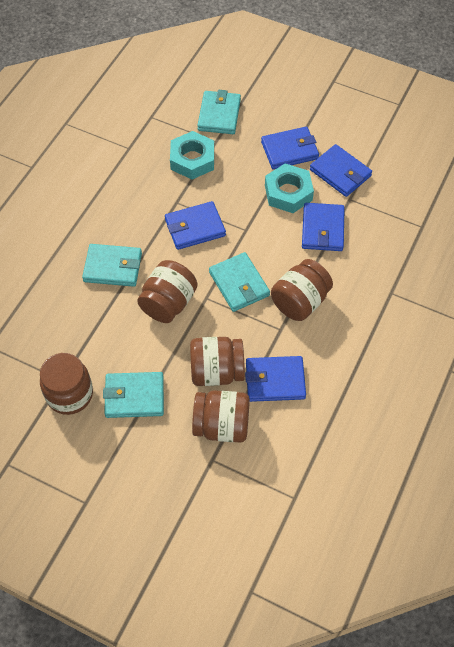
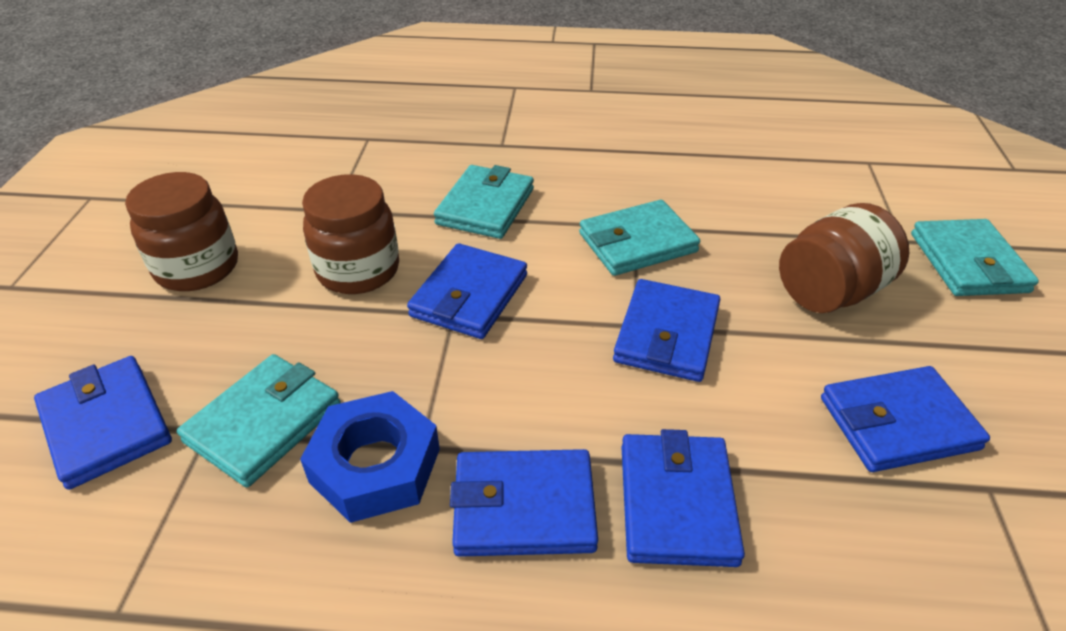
blue nut: none = 0 -> [300,391,440,523] = 1
blue wallet: [165,201,226,250] [245,356,306,402] [261,127,319,169] [302,203,345,251] [310,144,372,197] = 5 -> [34,356,172,490] [407,243,527,339] [450,449,598,557] [613,279,720,382] [621,429,745,567] [821,366,990,472] = 6
brown jar: [40,353,93,415] [137,260,198,323] [190,337,245,386] [192,390,250,442] [271,259,333,321] = 5 -> [125,172,238,291] [302,174,399,294] [779,203,909,313] = 3
turquoise nut: [170,131,214,180] [265,163,314,213] = 2 -> none = 0

